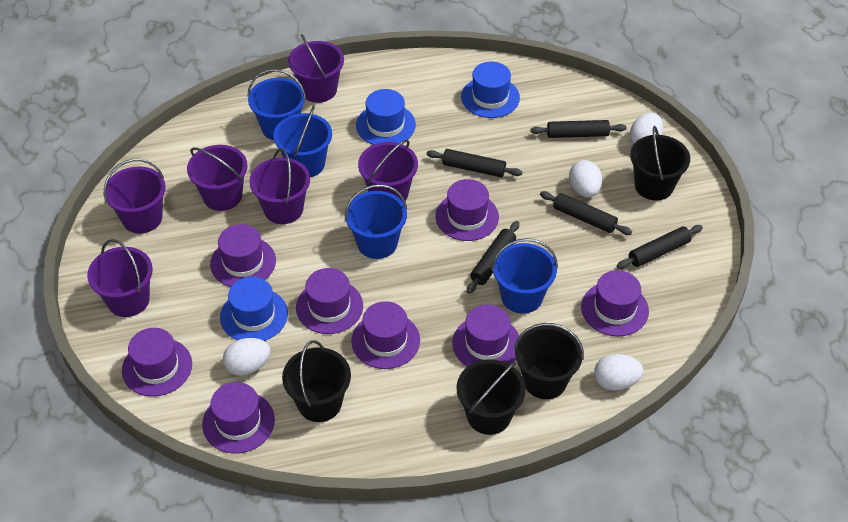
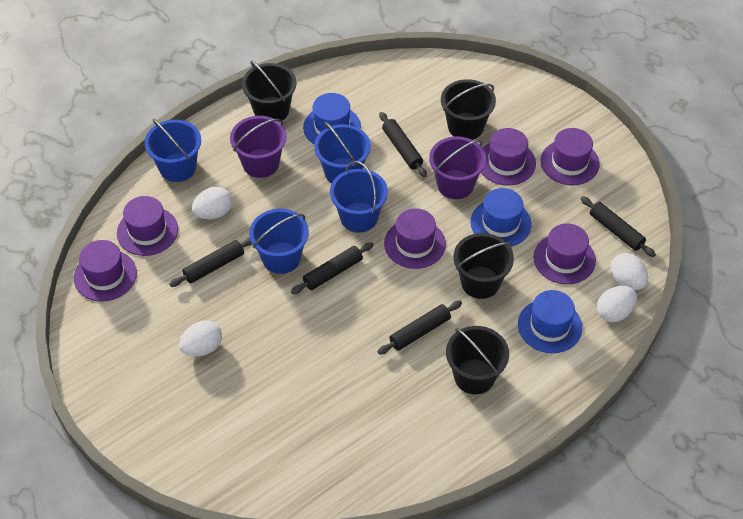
purple bucket: [87,239,153,317] [104,159,166,234] [187,145,247,211] [249,148,310,224] [288,34,344,103] [358,140,418,202] = 6 -> [230,116,286,178] [429,136,486,199] = 2
purple hat: [122,328,192,397] [202,382,275,454] [210,224,276,287] [296,268,363,334] [351,301,420,369] [436,179,499,241] [452,305,519,367] [581,270,649,336] = 8 -> [74,240,137,301] [117,196,178,256] [384,208,446,269] [481,128,536,185] [533,223,596,284] [540,128,600,185] = 6

